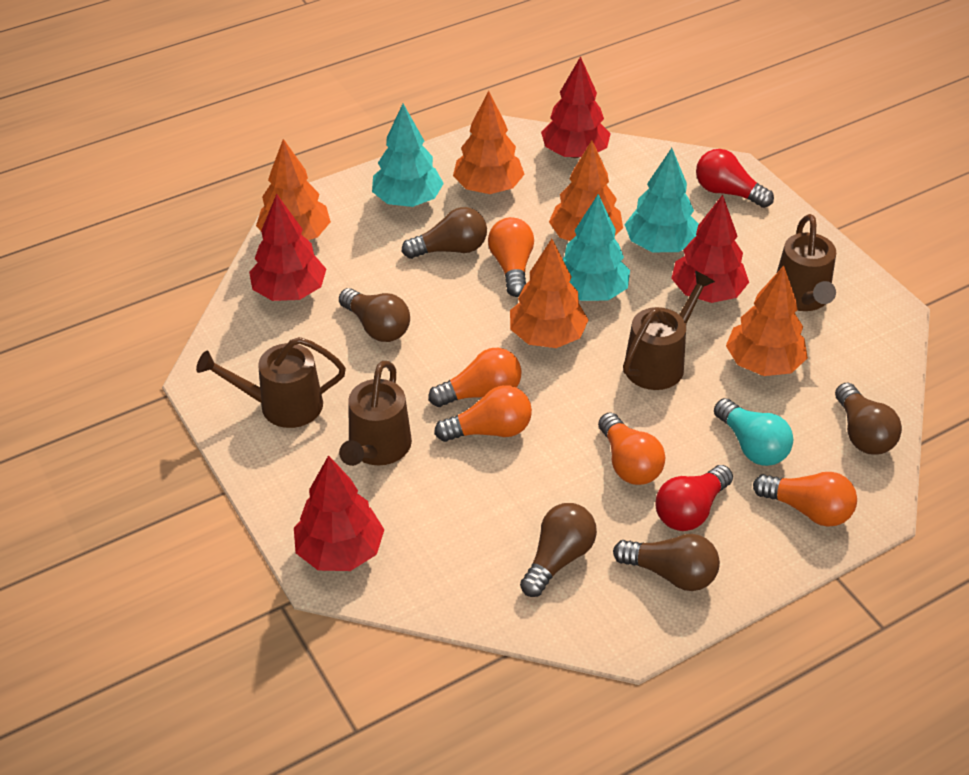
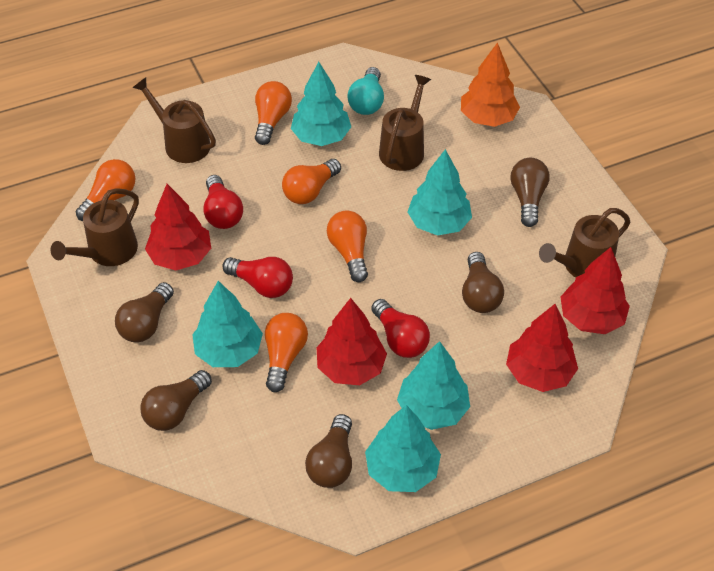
orange tree: [256,139,331,240] [453,91,525,194] [510,239,588,348] [549,140,623,241] [726,266,808,376] = 5 -> [461,42,520,127] = 1
red light bulb: [656,465,733,531] [696,149,774,208] = 2 -> [203,175,243,229] [222,257,293,298] [371,299,430,358] = 3
turquoise tree: [372,104,444,207] [563,194,630,301] [624,148,699,252] = 3 -> [192,281,263,367] [291,62,351,146] [365,405,441,492] [397,341,470,430] [407,149,472,236] = 5

